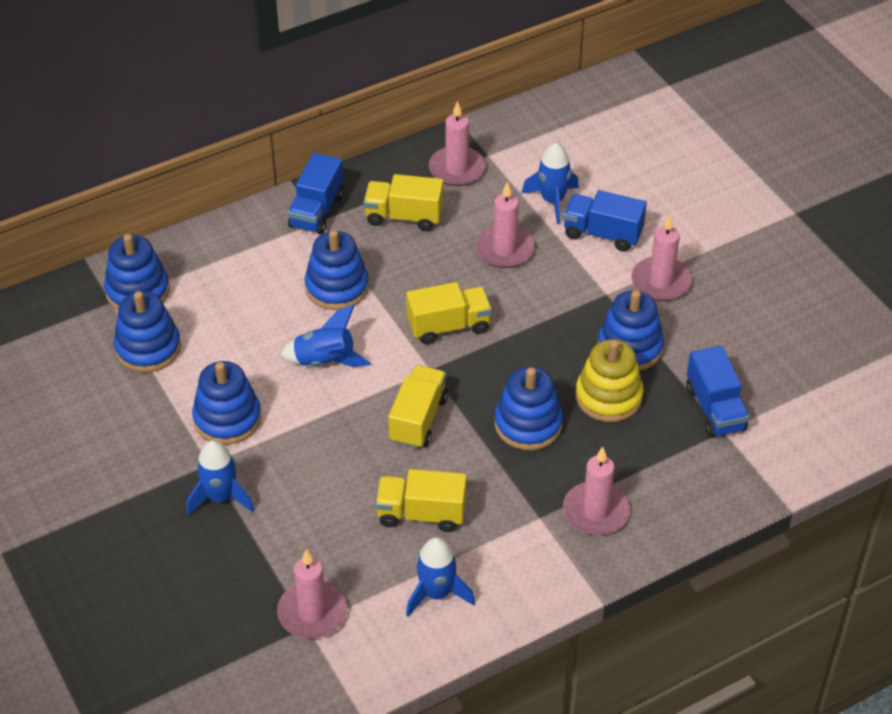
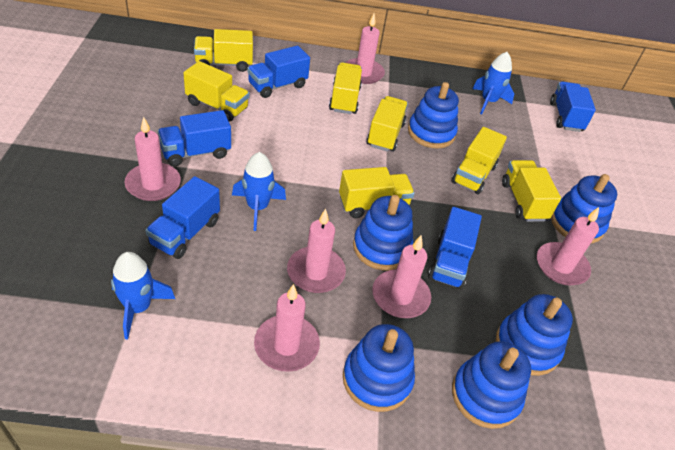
blue rocket: [187,440,254,515] [280,304,371,367] [406,537,475,617] [522,143,579,224] = 4 -> [111,252,175,340] [232,152,286,231] [473,52,514,114] = 3
blue truck: [288,153,344,235] [563,190,647,251] [686,346,749,438] = 3 -> [145,176,220,259] [158,110,231,166] [247,46,310,98] [428,207,482,289] [550,82,596,132] = 5
pink candle: [277,549,347,639] [429,101,485,186] [476,182,535,268] [563,447,630,535] [632,215,692,301] = 5 -> [124,116,181,201] [254,284,320,372] [287,209,346,293] [346,14,385,84] [372,236,431,318] [537,207,599,285] = 6
yellow stacking toy: [576,339,644,422] = 1 -> none = 0
yellow truck: [364,174,443,231] [375,469,467,532] [388,365,448,449] [406,282,492,344] = 4 -> [183,61,249,122] [194,29,253,72] [329,62,362,114] [339,167,415,218] [367,96,408,152] [452,127,507,194] [502,160,561,222] = 7

